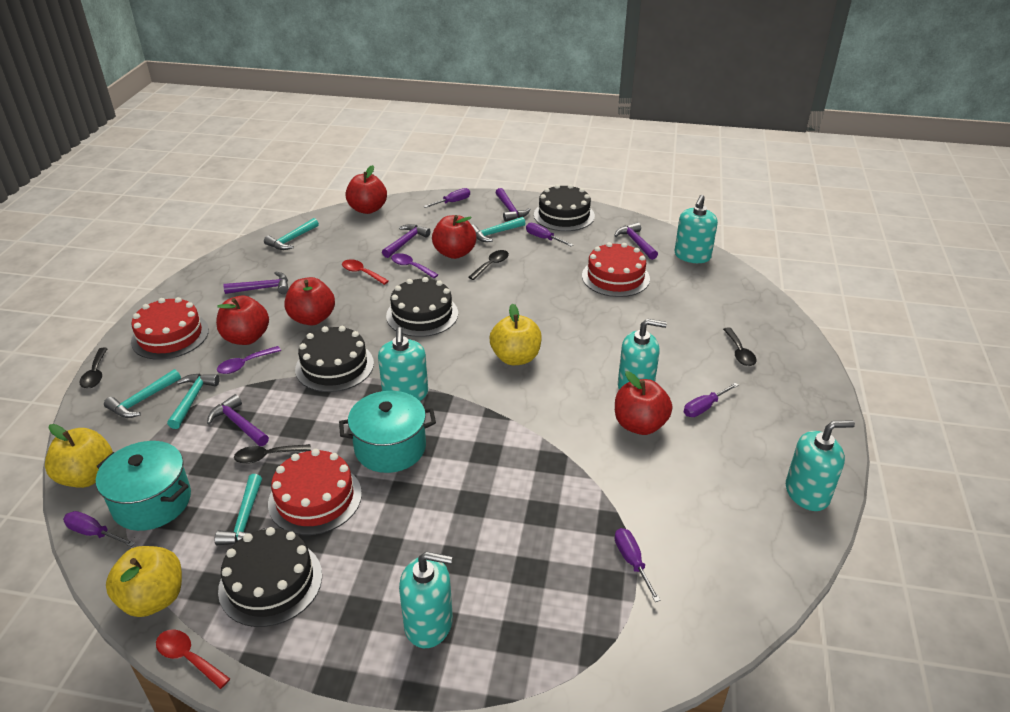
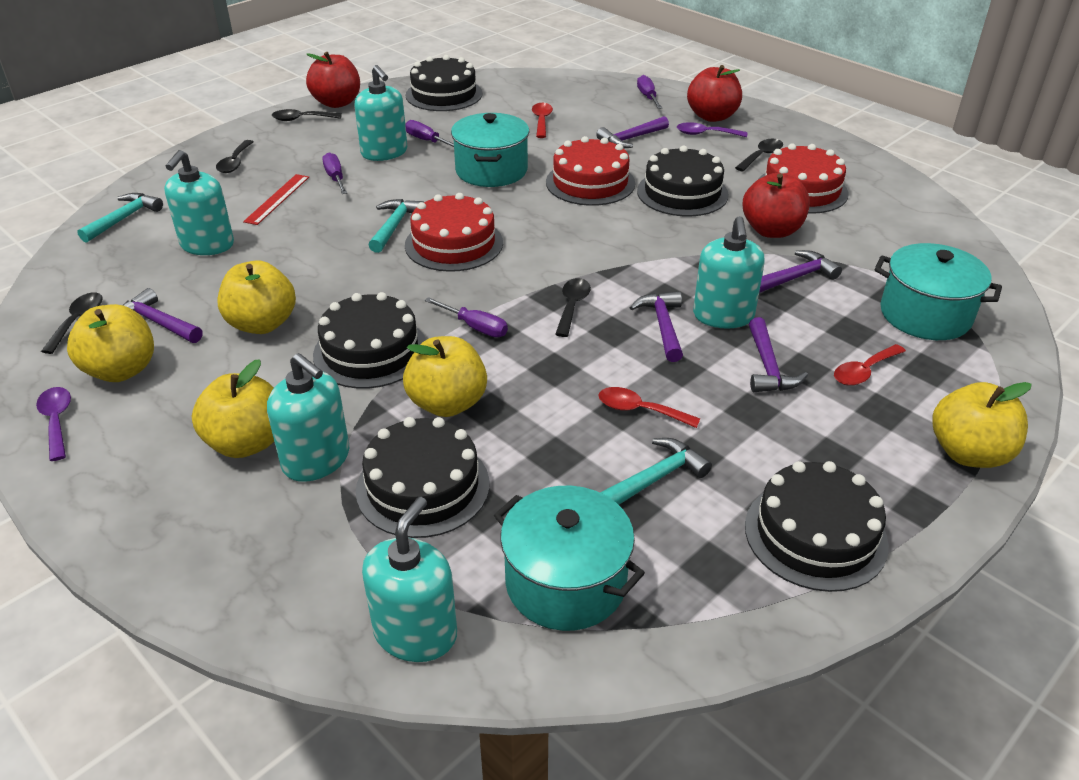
black cake: [218,527,322,627] [295,326,374,392] [386,277,458,337] [534,184,595,231] = 4 -> [313,292,426,389] [356,417,489,538] [406,55,483,111] [637,145,729,217] [745,461,889,592] = 5
black spoon: [79,347,108,389] [234,444,311,464] [468,250,509,280] [723,327,756,366] = 4 -> [41,292,103,354] [216,140,253,173] [272,109,342,121] [555,278,591,337] [735,139,783,171] = 5
purple screwdriver: [63,511,135,547] [424,188,470,208] [526,223,573,246] [615,528,661,602] [684,383,739,417] = 5 -> [322,152,347,194] [405,120,454,147] [425,297,508,337] [637,75,662,109] = 4
red apple: [216,295,269,345] [284,277,335,326] [345,165,387,214] [432,215,477,259] [615,371,673,435] = 5 -> [306,52,360,108] [687,65,742,122] [743,173,810,238] = 3
red ruler: none = 0 -> [243,174,309,225] = 1
red spoon: [156,630,230,689] [342,259,389,285] = 2 -> [532,103,553,138] [598,387,700,428] [834,344,906,386] = 3
turquoise hammer: [104,369,181,418] [167,374,220,429] [215,474,265,545] [264,218,319,250] [472,217,526,242] = 5 -> [77,193,163,243] [368,199,424,253] [600,438,712,505] = 3
turquoise pot: [96,441,191,531] [339,391,436,473] = 2 -> [451,113,529,187] [494,486,645,631] [875,243,1002,340] = 3
yellow apple: [45,424,113,488] [106,546,182,617] [490,303,542,365] = 3 -> [67,304,154,382] [192,359,274,458] [218,260,296,334] [403,336,487,417] [932,382,1032,468] = 5

